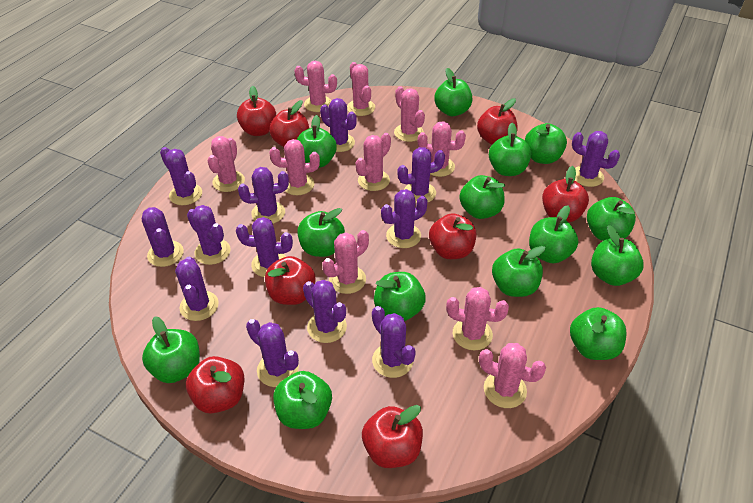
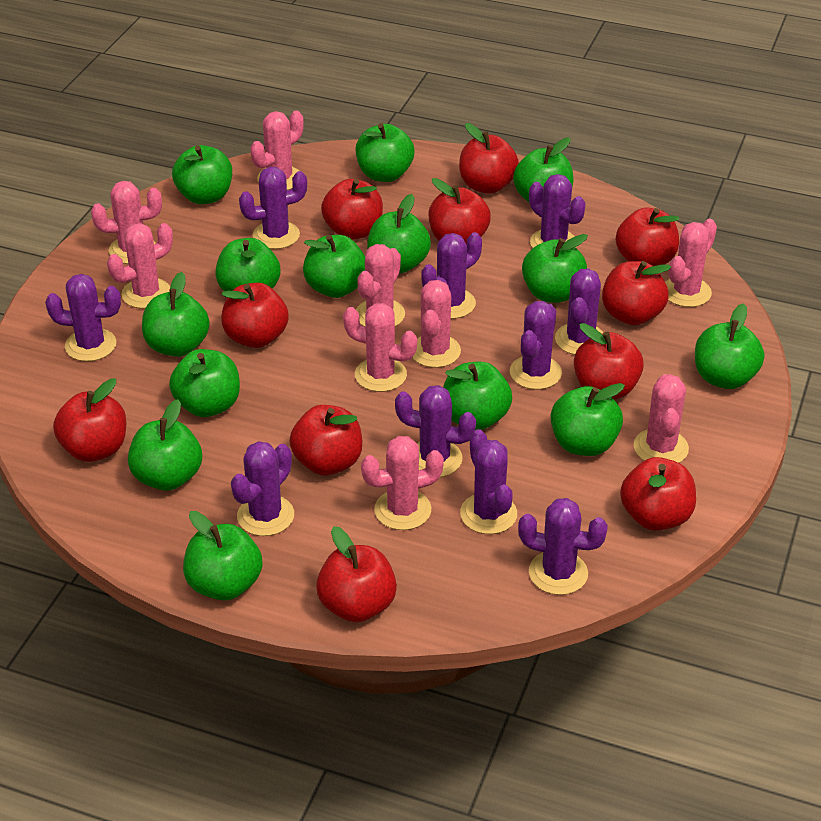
pink cactus: [208,136,245,192] [269,139,320,195] [294,61,337,112] [322,230,369,294] [347,62,375,116] [356,133,391,191] [394,86,425,142] [418,121,466,177] [446,287,509,351] [479,343,546,408] = 10 -> [91,181,162,264] [107,223,173,309] [250,111,304,190] [343,303,417,392] [356,244,405,327] [361,436,444,530] [412,280,461,368] [634,374,689,463] [665,219,717,307] = 9
purple cactus: [142,207,184,267] [160,147,202,205] [175,257,219,321] [187,205,230,265] [236,217,293,277] [238,167,289,224] [246,319,299,387] [303,280,347,343] [320,98,357,152] [372,306,416,378] [381,189,427,248] [397,147,445,204] [572,131,620,187] = 13 -> [45,274,121,361] [231,441,294,536] [239,167,307,249] [395,385,476,477] [421,232,482,319] [460,429,517,534] [510,301,562,389] [518,498,608,595] [529,174,586,248] [555,268,603,355] = 10
red apple: [186,356,244,414] [237,86,276,136] [265,256,315,305] [269,100,309,147] [362,405,423,468] [429,213,476,259] [477,98,517,145] [542,166,589,222] = 8 -> [53,378,126,462] [221,283,289,348] [289,405,362,475] [316,526,397,622] [321,179,383,240] [429,178,491,245] [459,123,519,194] [574,323,644,400] [602,261,671,325] [616,207,679,266] [620,457,696,531] = 11

